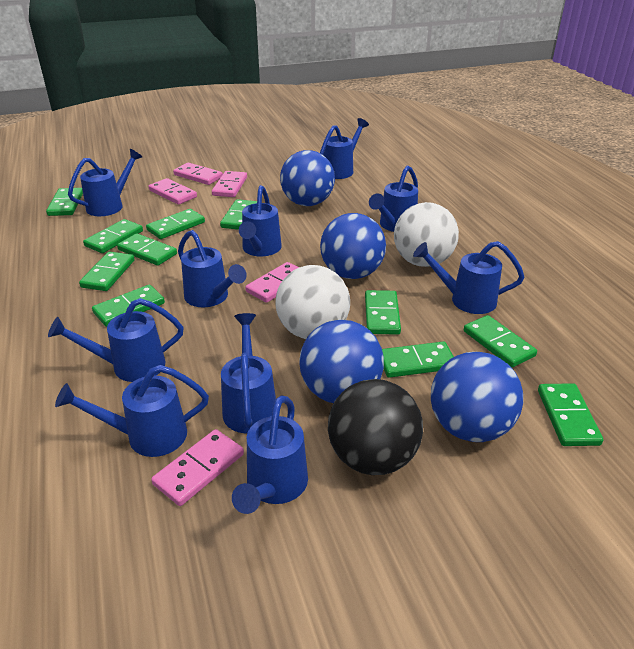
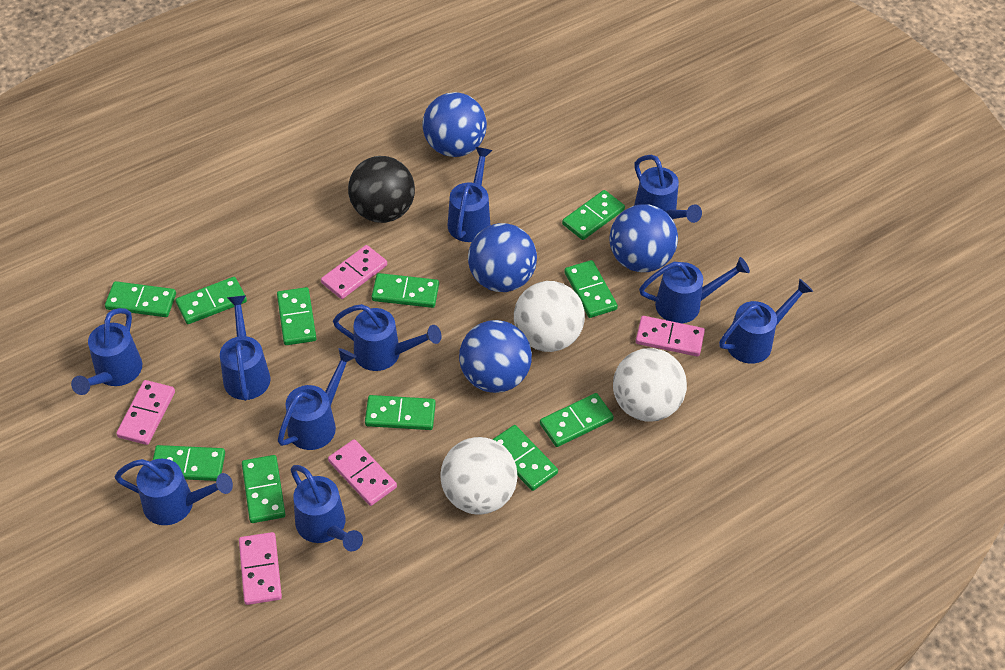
white ball: [275,265,350,339] [394,202,459,267] = 2 -> [440,437,518,515] [514,281,585,352] [613,348,687,422] = 3

